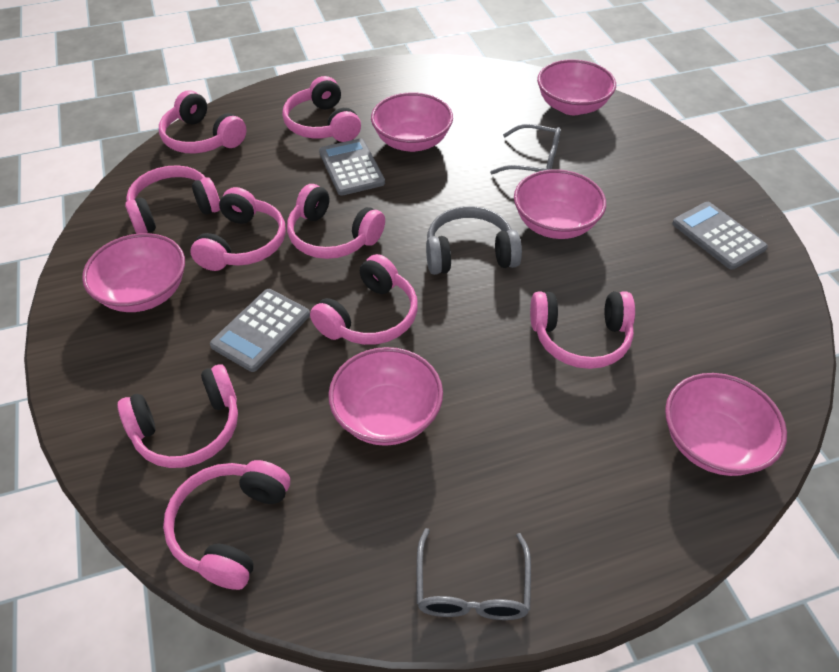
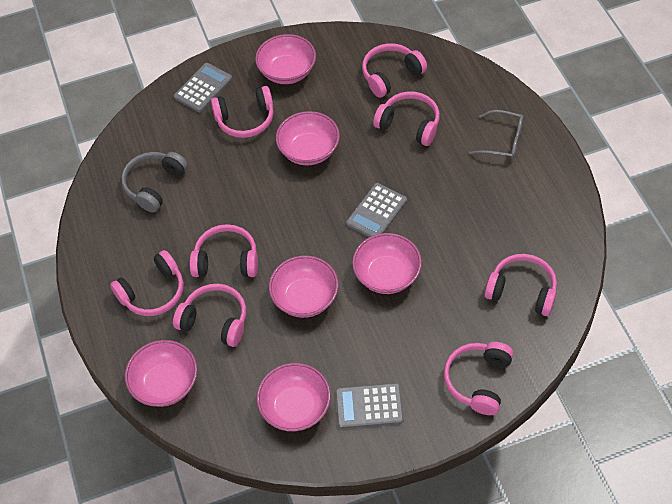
grey glasses: [417,528,531,620] [490,124,561,174] = 2 -> [469,110,524,159] = 1
pink headphones: [118,364,238,468] [125,165,220,234] [159,90,246,154] [163,460,290,590] [190,187,286,271] [282,76,361,142] [287,184,385,259] [310,254,418,345] [530,291,635,369] = 9 -> [110,250,184,316] [173,284,246,347] [190,224,258,277] [211,86,274,138] [362,43,427,98] [373,91,440,146] [444,342,514,415] [484,254,557,316] = 8

